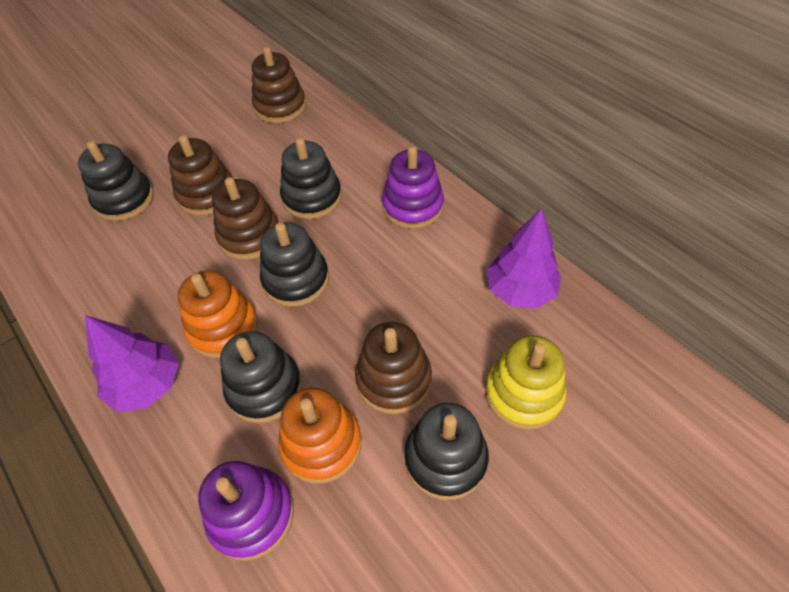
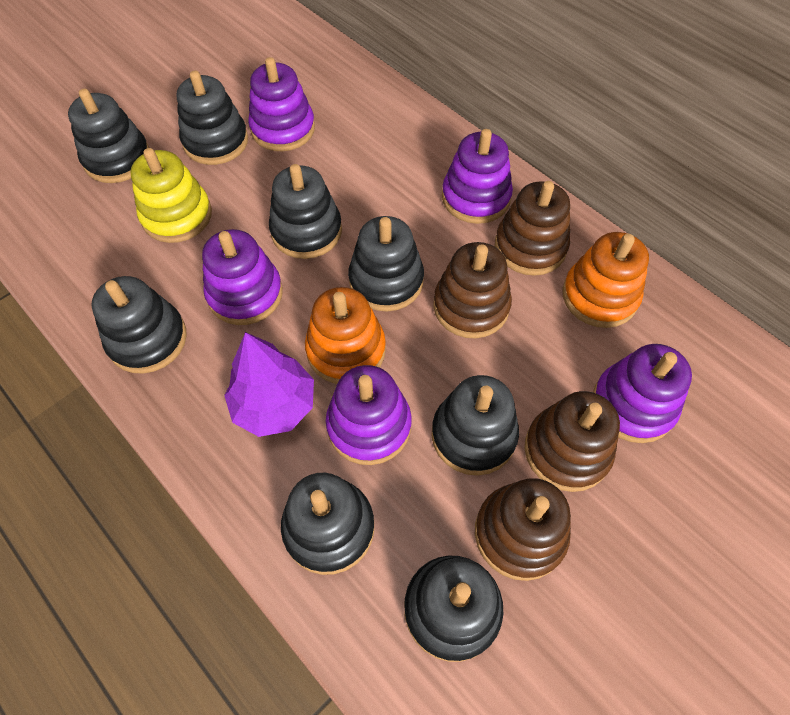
black stacking toy: [78,141,154,221] [220,331,302,423] [260,222,329,307] [280,137,342,219] [404,403,489,500] = 5 -> [68,89,149,183] [91,276,187,374] [177,70,248,165] [269,164,342,259] [281,473,374,575] [348,216,424,312] [404,555,503,662] [431,375,519,476] = 8
purple stacking toy: [198,461,294,561] [382,146,444,229] = 2 -> [202,229,283,325] [248,57,315,151] [325,365,412,465] [442,129,513,224] [593,344,692,443] = 5
purple tree: [85,315,179,412] [486,208,561,308] = 2 -> [224,332,314,437] = 1

